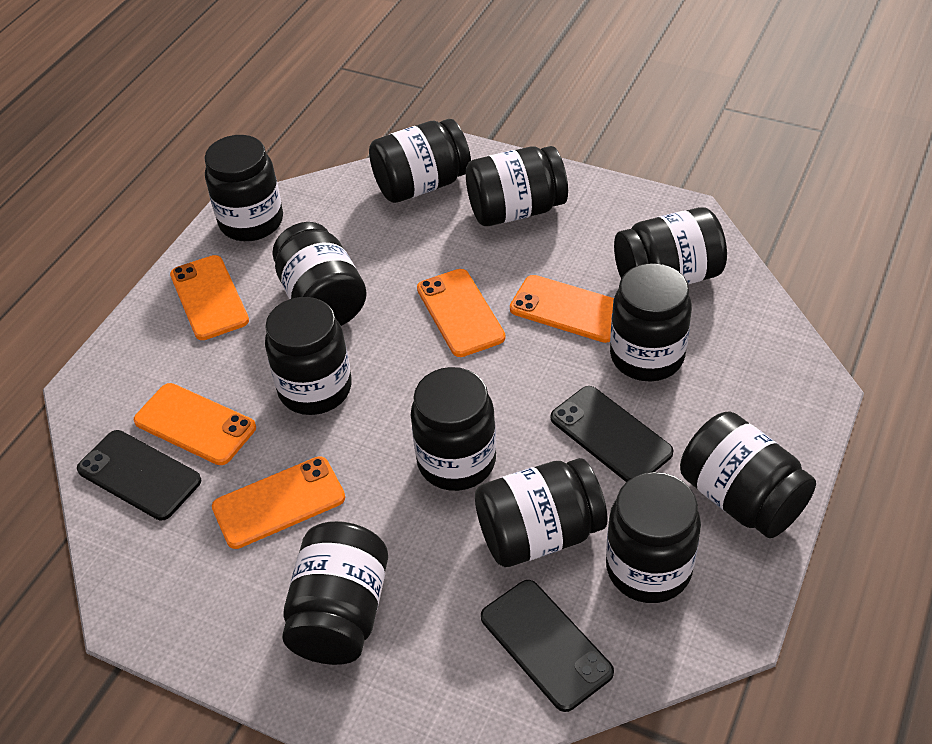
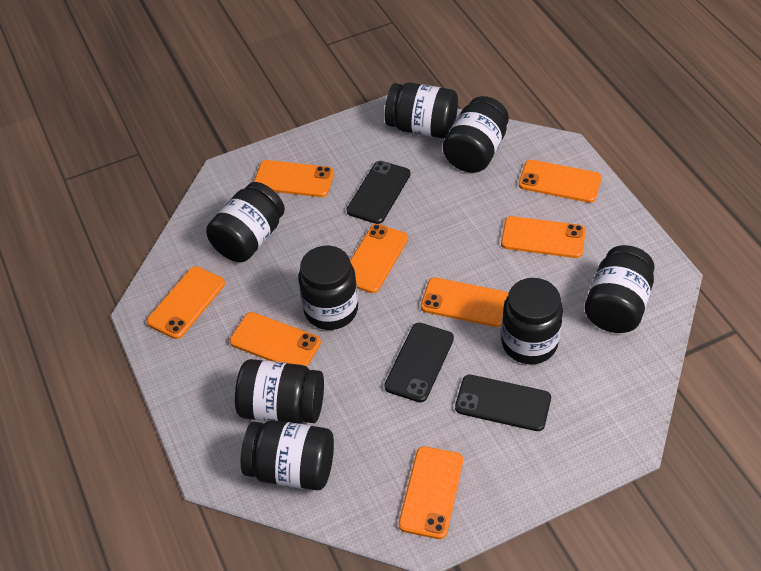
black jar: [204,135,283,241] [265,297,352,415] [272,222,367,326] [282,521,388,665] [369,119,471,203] [411,367,496,491] [466,146,568,226] [475,458,608,567] [606,472,701,603] [610,263,692,381] [614,207,727,284] [680,412,816,538] = 12 -> [206,182,285,262] [235,359,324,424] [241,420,334,490] [298,246,358,330] [385,83,458,139] [443,96,509,173] [501,278,563,364] [585,245,655,333] = 8
orange phone: [134,383,256,465] [170,255,249,340] [212,456,345,549] [417,269,505,357] [510,275,614,343] = 5 -> [146,266,225,339] [229,312,321,366] [254,160,334,197] [350,224,408,293] [399,446,463,539] [421,277,508,327] [501,216,586,258] [519,160,601,203] = 8

